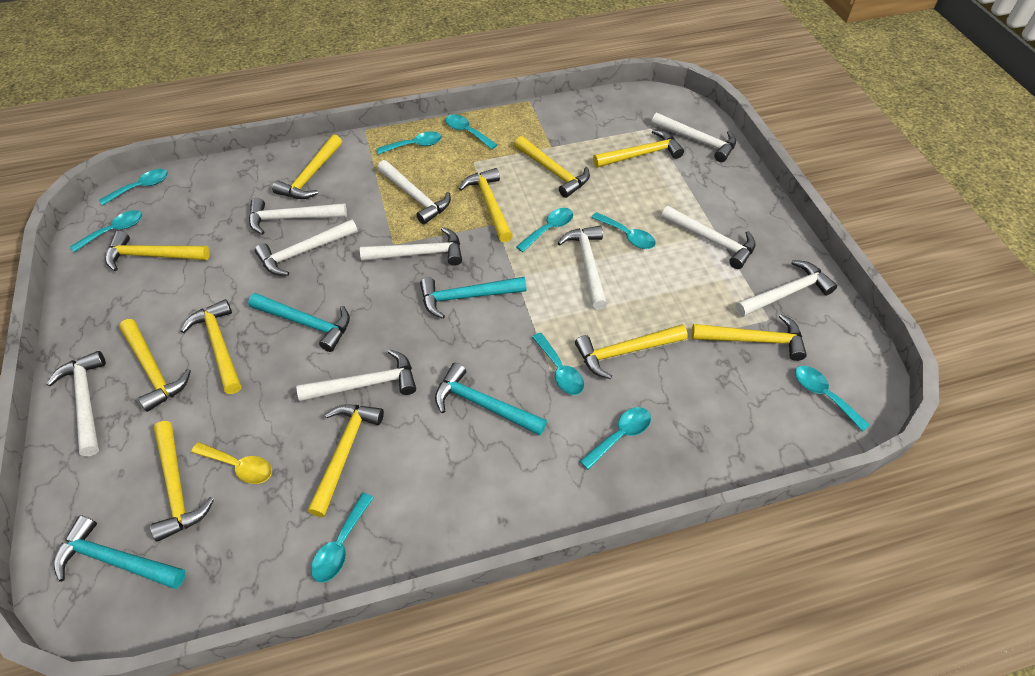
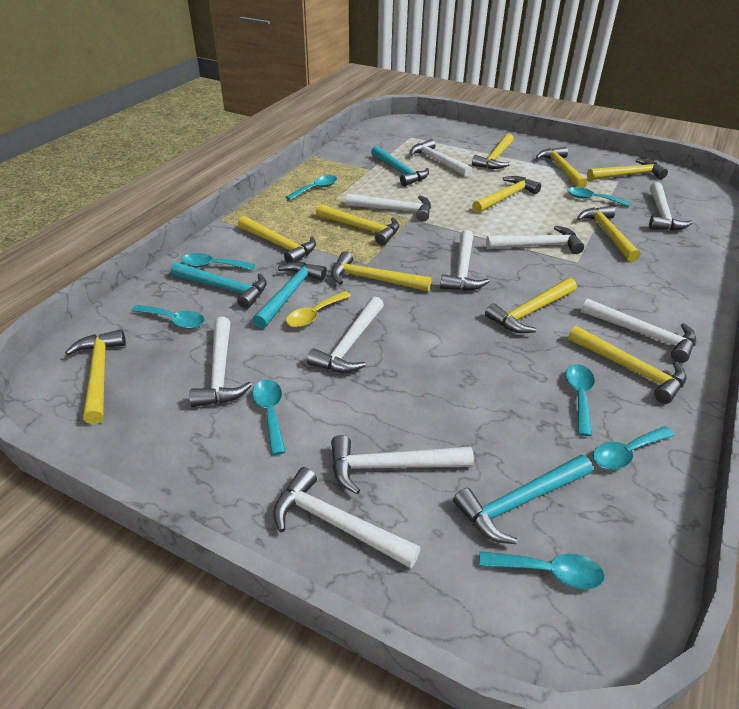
turquoise spoon: [70,210,142,252] [99,169,168,206] [311,493,374,583] [376,132,442,154] [445,114,497,149] [516,208,573,252] [532,333,584,395] [580,407,651,470] [591,212,656,249] [795,366,870,432] = 10 -> [132,305,205,329] [181,253,255,270] [252,380,286,455] [286,175,337,200] [479,551,605,589] [565,364,595,436] [567,187,631,207] [593,426,675,470] = 8

